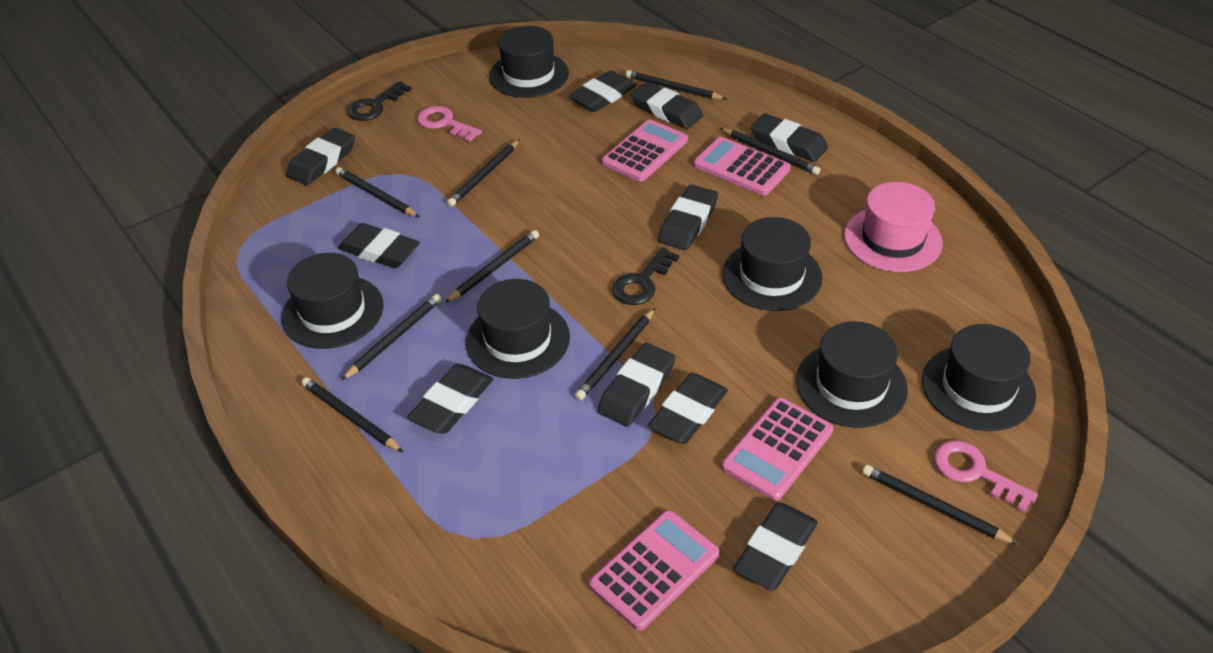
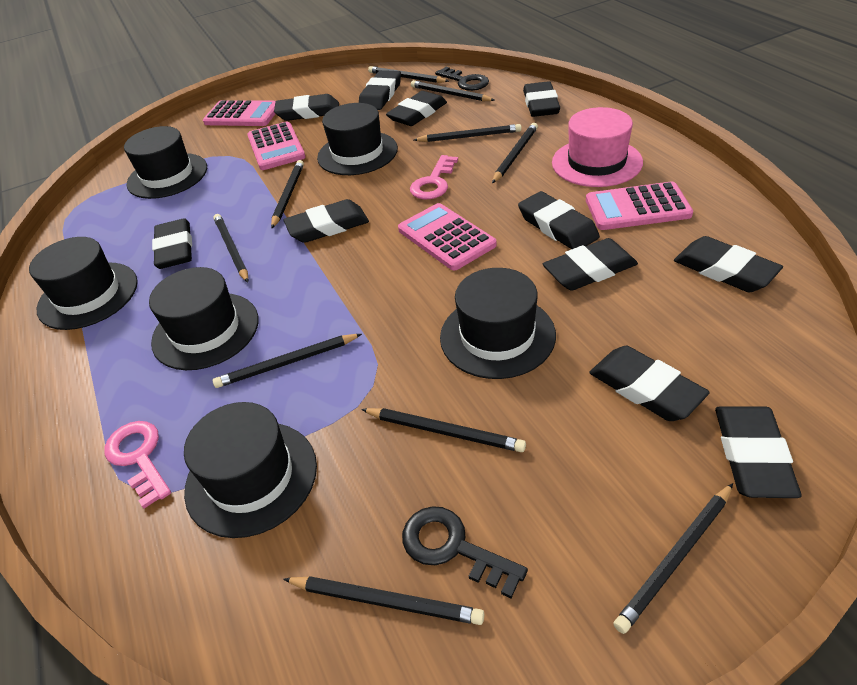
black eraser: [286,128,355,185] [338,223,420,268] [407,364,493,434] [569,70,636,112] [597,343,676,427] [631,82,703,129] [648,373,728,444] [658,185,718,250] [733,503,818,590] [751,114,828,162] = 10 -> [152,218,192,269] [274,94,339,121] [283,199,369,243] [359,70,401,110] [386,91,447,126] [518,191,600,249] [523,81,560,117] [543,238,638,291] [589,346,710,421] [674,236,783,292] [715,406,802,498] = 11
black pencil: [301,377,403,452] [335,167,419,217] [341,294,441,381] [445,230,539,303] [447,139,520,207] [575,308,655,400] [626,70,726,100] [720,128,820,175] [862,465,1018,544] = 9 -> [213,214,248,283] [213,334,362,388] [271,160,304,229] [283,576,484,625] [361,408,526,452] [368,66,449,83] [411,80,495,101] [414,124,522,142] [492,123,538,183] [613,483,733,634] = 10

